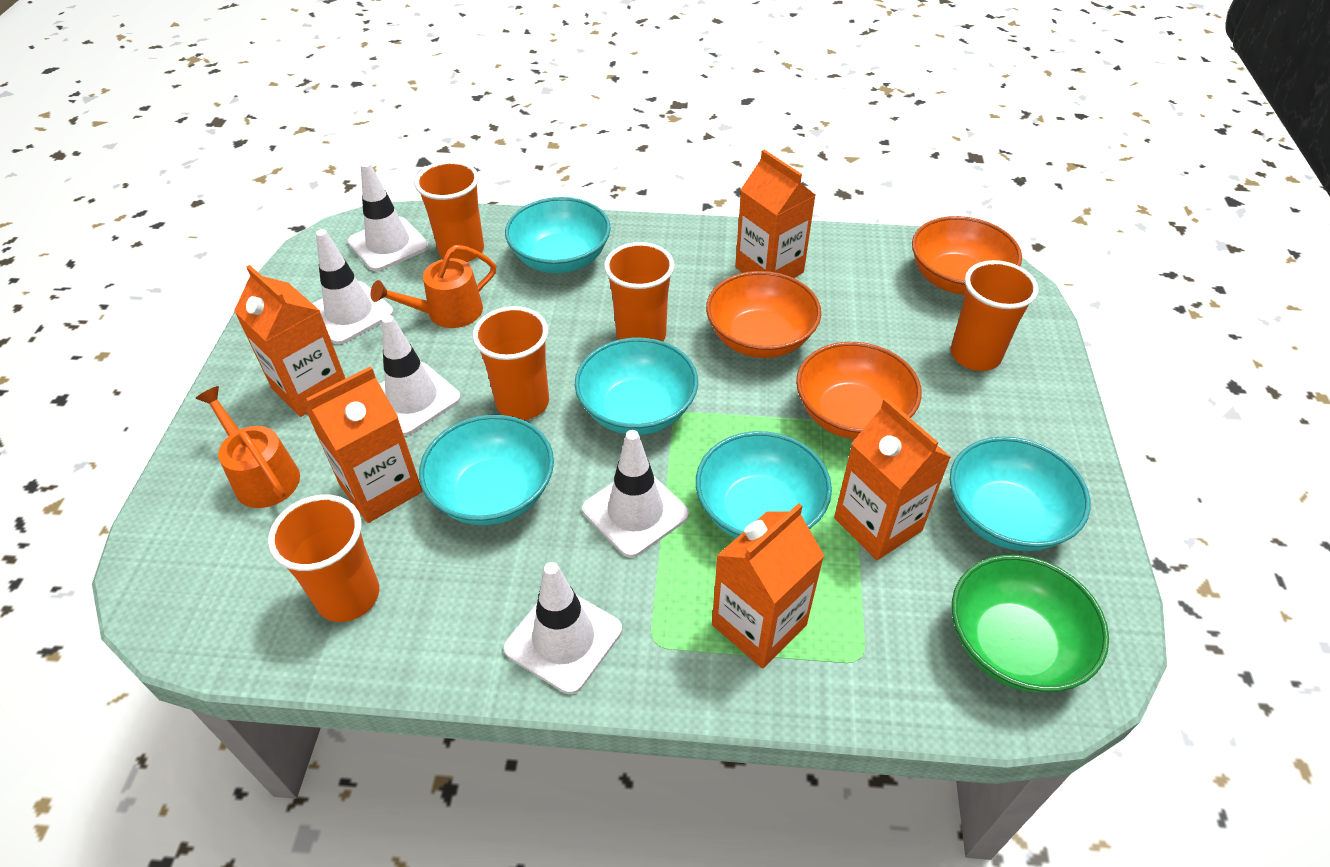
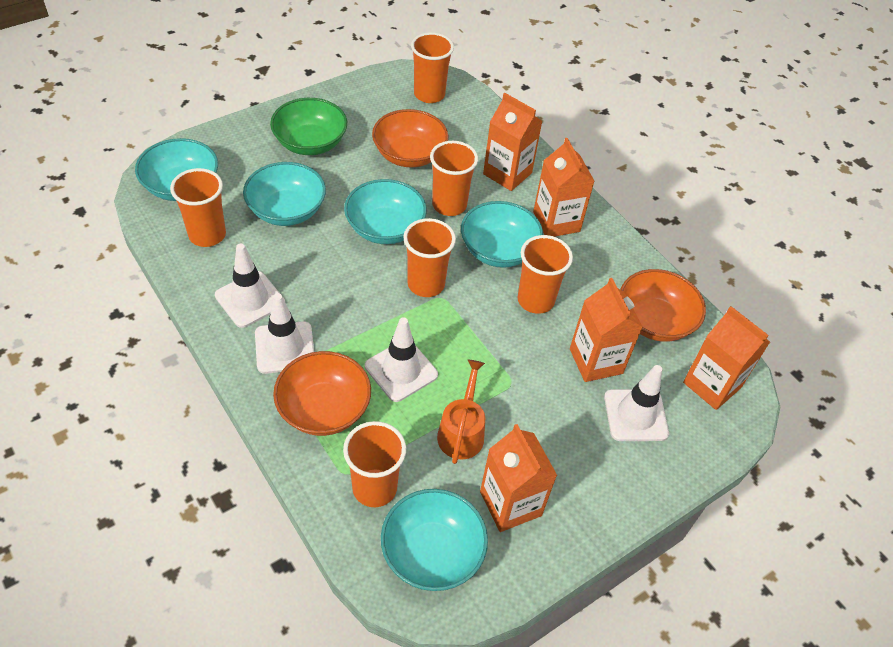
orange cup: [268,495,379,622] [415,161,484,262] [473,306,549,420] [604,242,674,341] [951,260,1039,371] = 5 -> [170,168,226,247] [343,421,406,507] [403,218,456,297] [411,32,454,103] [430,141,478,216] [518,235,573,314] = 6
orange watering can: [195,386,300,508] [371,245,496,328] = 2 -> [437,360,485,464] = 1
white traffic cone: [312,229,394,344] [348,162,429,271] [380,315,461,436] [504,562,622,694] [582,430,689,558] = 5 -> [215,243,285,328] [255,293,314,374] [365,317,438,402] [604,365,669,441] = 4

